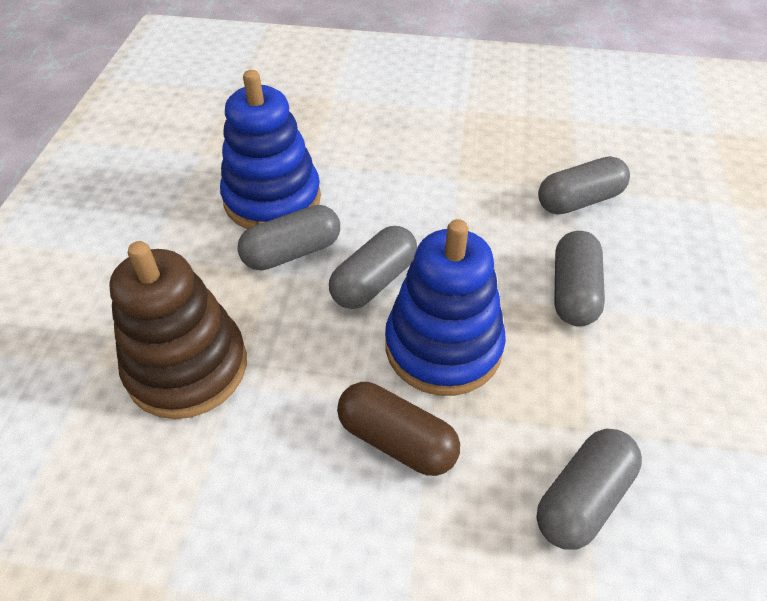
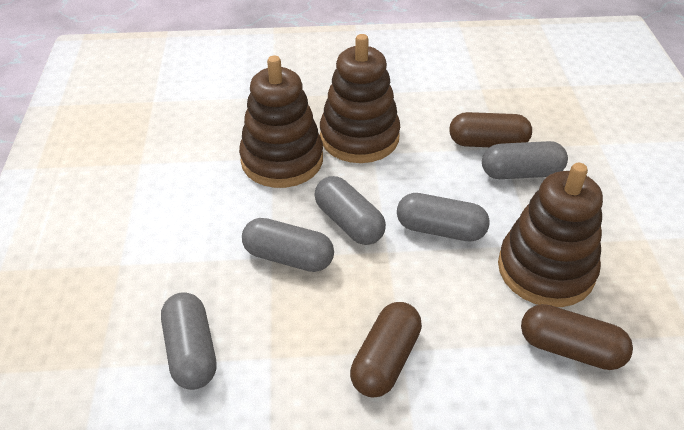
blue stacking toy: [220,70,321,229] [385,219,506,396] = 2 -> none = 0
brown capsule: [337,382,460,476] = 1 -> [350,302,422,398] [449,112,532,147] [521,304,633,370] = 3
brown stacking toy: [109,241,247,419] = 1 -> [239,56,323,188] [320,34,400,163] [498,163,603,307] = 3

